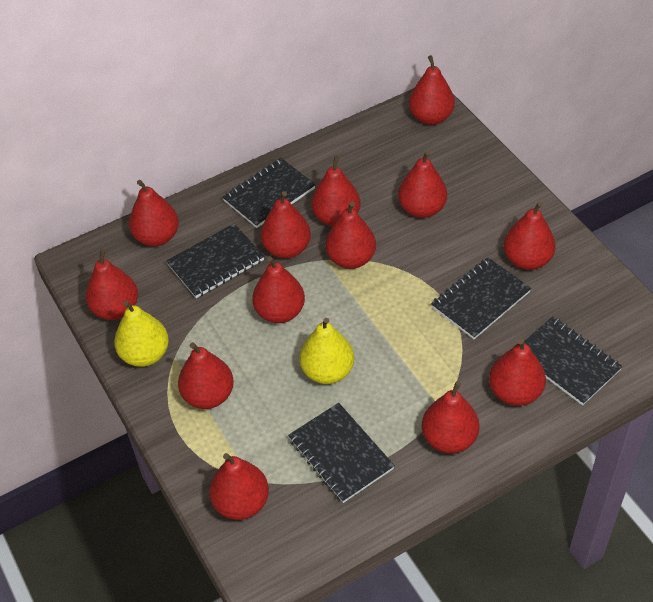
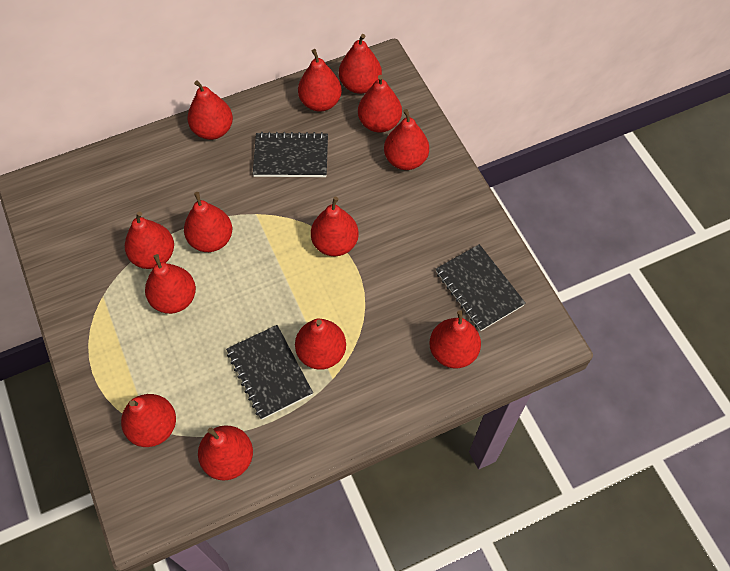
black notebook: [166,224,264,298] [222,158,316,228] [288,403,395,503] [431,257,531,339] [524,316,623,406] = 5 -> [226,325,313,420] [253,132,328,177] [436,244,526,331] = 3
yellow pear: [114,301,169,367] [300,318,354,384] = 2 -> none = 0

